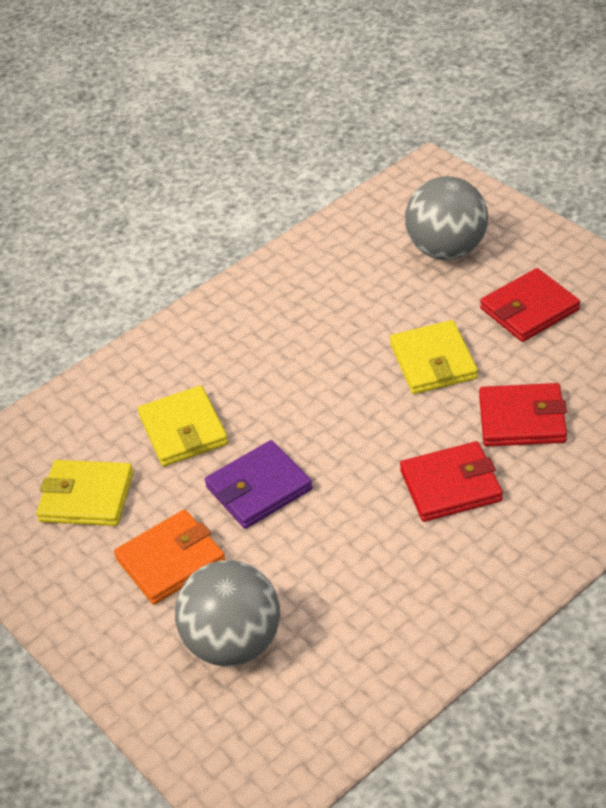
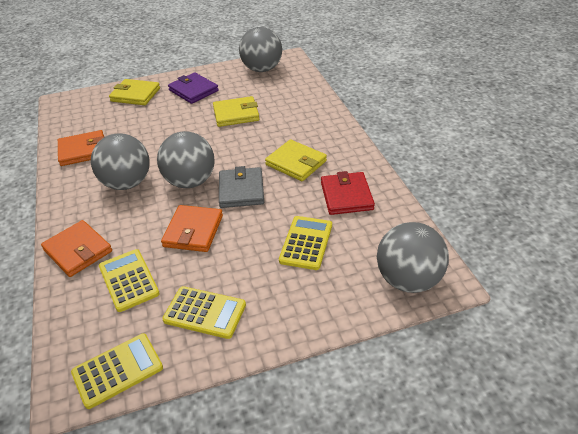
grey ball: [175,560,280,666] [405,176,488,260] = 2 -> [91,133,150,190] [157,131,215,188] [239,27,282,72] [377,222,449,293] = 4
grey wallet: none = 0 -> [219,166,264,208] = 1
orange wallet: [114,510,225,605] = 1 -> [41,220,112,277] [58,130,104,166] [161,205,223,252] = 3
red wallet: [400,441,503,522] [479,383,567,446] [480,268,580,342] = 3 -> [321,171,375,215] = 1
yellow calculator: none = 0 -> [71,333,163,409] [99,249,160,312] [162,286,246,339] [279,216,332,270] = 4

